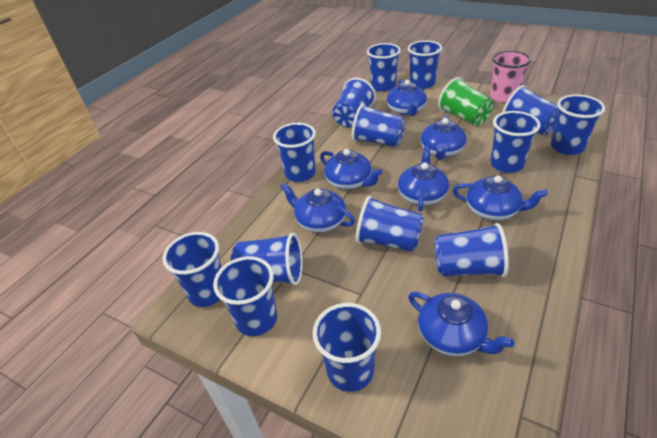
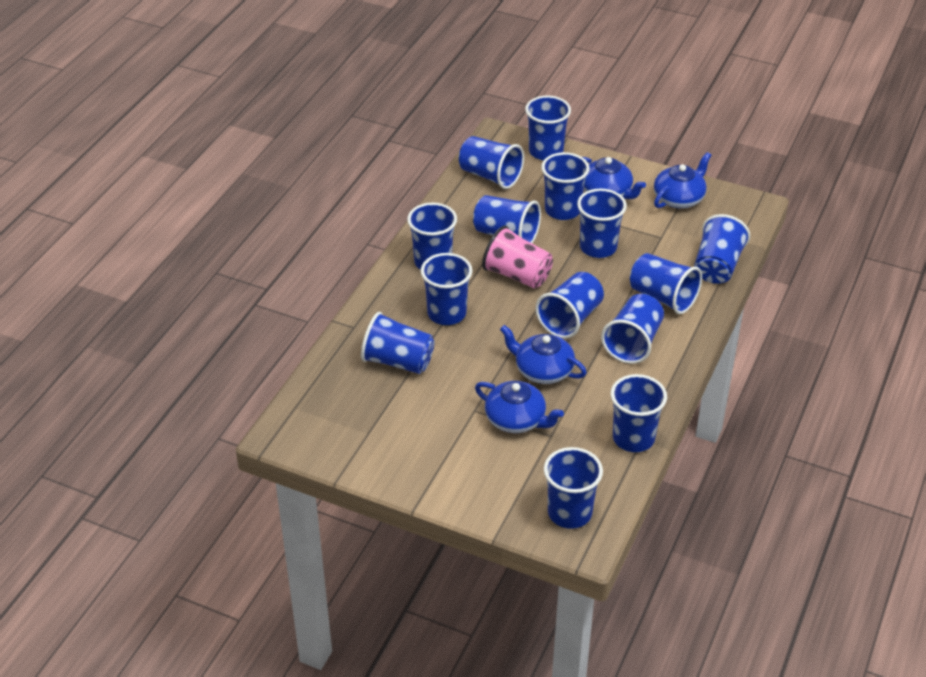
blue teapot: [281,183,355,233] [320,149,382,189] [387,80,427,116] [398,146,449,212] [408,292,514,356] [420,115,467,160] [453,176,548,220] = 7 -> [475,381,564,433] [500,325,587,384] [583,157,646,199] [654,152,711,208] = 4
green cup: [438,77,493,126] = 1 -> none = 0

